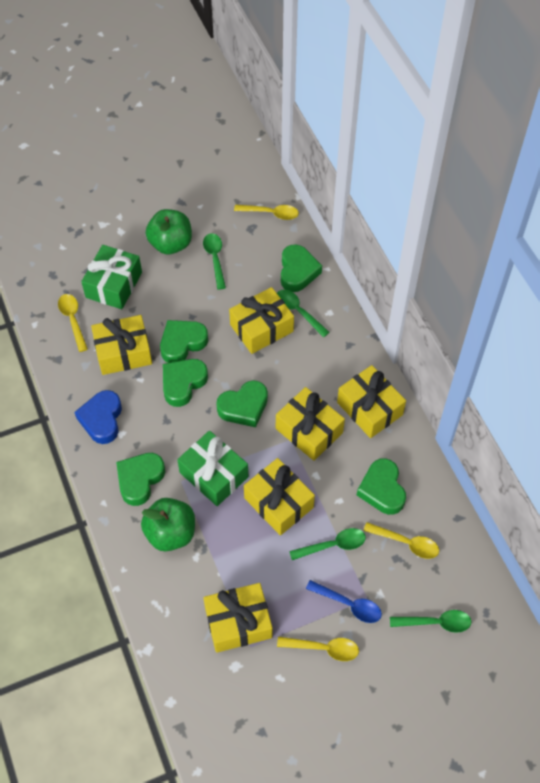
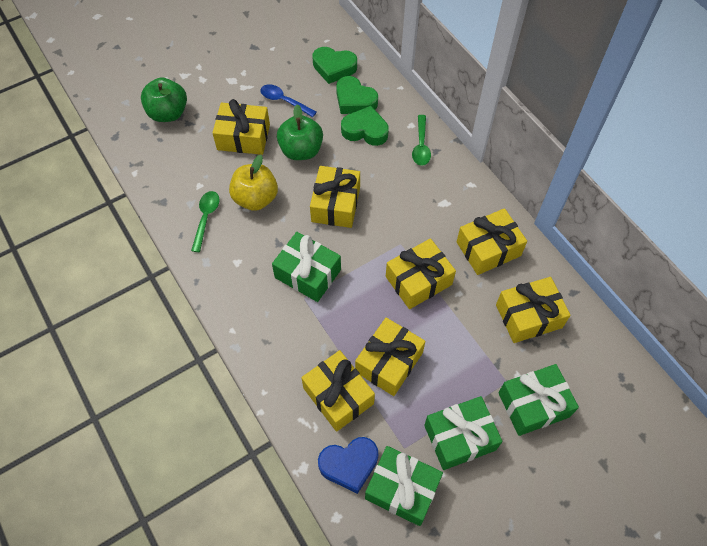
green gift: [81,245,142,309] [177,431,249,506] = 2 -> [272,232,341,302] [365,446,443,526] [424,396,502,470] [498,364,579,436] = 4
green heart: [116,453,165,506] [160,320,208,363] [163,359,208,407] [216,380,268,427] [281,244,322,292] [357,458,406,515] = 6 -> [312,47,357,84] [336,76,378,114] [341,106,389,146] = 3
green spoon: [203,233,226,290] [277,290,329,337] [289,528,366,560] [390,610,471,633] = 4 -> [191,191,220,252] [412,115,431,166] = 2
yellow apple: none = 0 -> [229,155,278,211] = 1
yellow gift: [91,315,152,375] [203,583,272,653] [229,287,294,354] [244,458,315,536] [276,387,345,461] [337,365,406,438] = 6 -> [213,99,270,155] [301,350,375,432] [310,166,360,228] [355,318,426,396] [386,238,456,309] [457,208,527,275] [496,277,571,343] = 7
yellow spoon: [58,294,88,352] [234,205,299,220] [277,637,359,661] [363,522,439,559] = 4 -> none = 0

